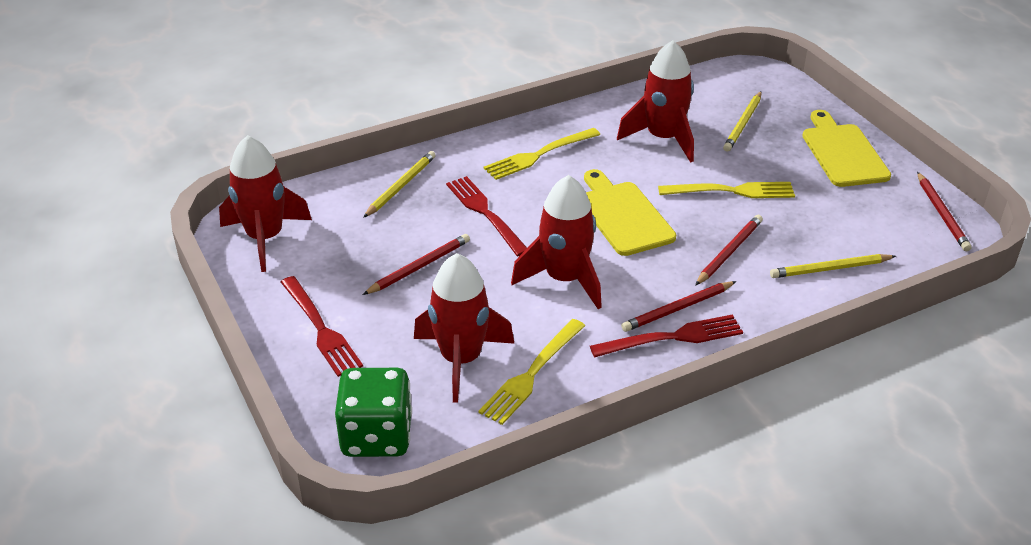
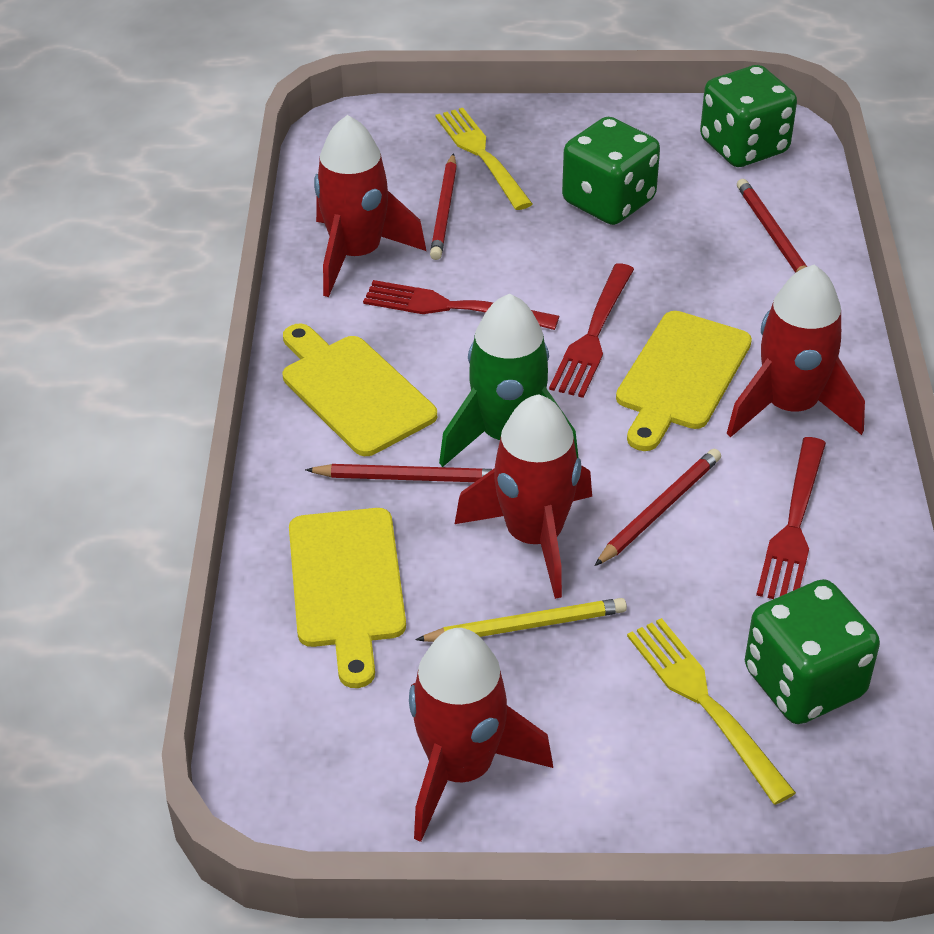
green dice: [335,368,412,457] = 1 -> [562,117,660,225] [700,65,797,167] [745,579,880,724] = 3
green rocket: none = 0 -> [439,294,578,467] = 1
yellow cutting board: [584,169,676,256] [802,110,891,187] = 2 -> [283,324,437,456] [289,508,406,688] [616,311,752,451] = 3
yellow fork: [478,319,585,425] [484,128,600,180] [658,182,795,198] = 3 -> [435,108,533,210] [627,618,796,805] = 2
yellow pencil: [363,151,436,218] [723,92,762,152] [770,254,896,278] = 3 -> [415,598,627,642] = 1

